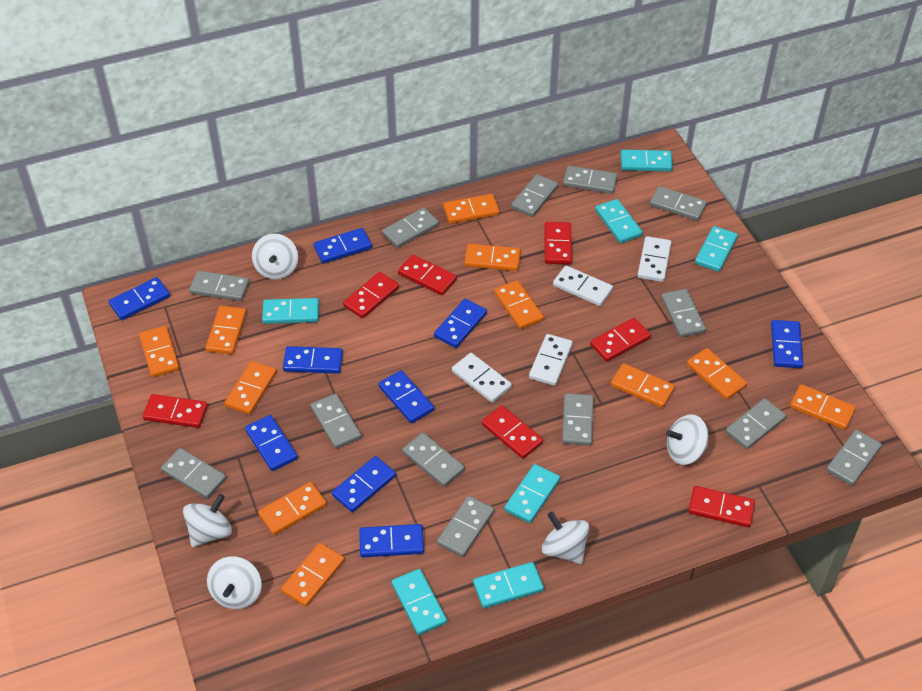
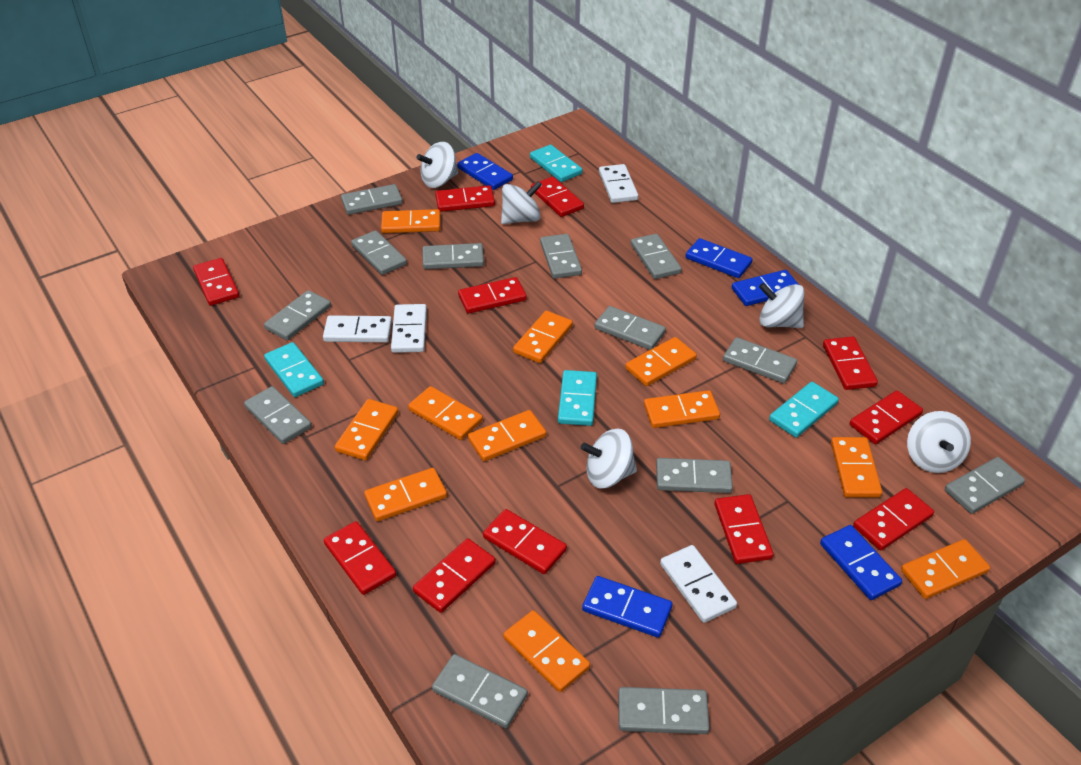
blue domino: [109,277,170,320] [245,415,298,471] [283,346,343,374] [314,228,372,264] [332,456,396,512] [359,524,424,557] [379,370,434,423] [434,299,487,348] [771,320,803,368] = 9 -> [457,153,513,190] [582,576,672,638] [685,238,753,278] [732,270,799,306] [820,525,902,600] = 5
red domino: [143,394,208,428] [343,272,399,319] [398,254,457,295] [482,405,543,459] [544,222,572,264] [590,318,651,362] [688,486,755,528] = 7 -> [193,258,239,306] [324,521,396,595] [413,538,496,613] [435,185,495,212] [458,277,527,314] [483,509,567,574] [531,177,584,217] [714,494,773,564] [823,336,878,390] [850,390,923,444] [853,488,934,550] = 11
turquoise domino: [262,298,319,324] [392,569,447,635] [473,562,544,608] [504,464,560,523] [595,199,643,243] [620,150,673,171] [695,226,738,272] = 7 -> [264,342,324,397] [530,145,583,182] [558,370,597,426] [769,382,839,438] = 4

